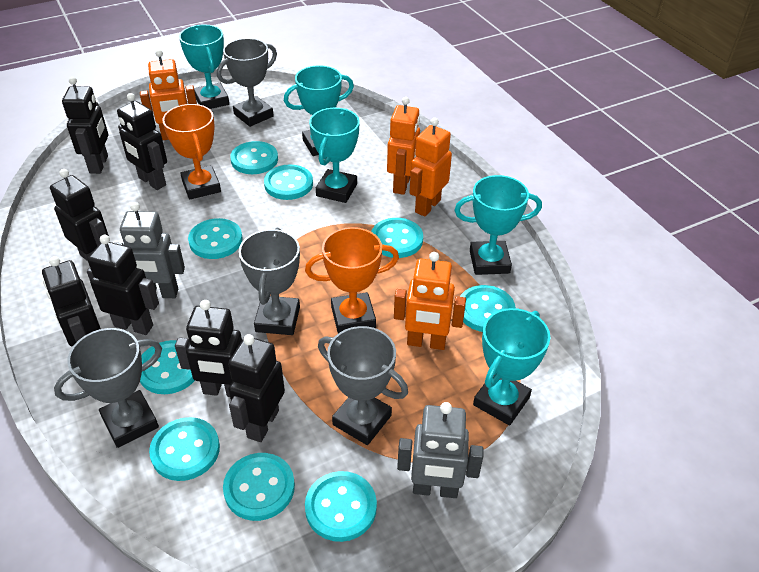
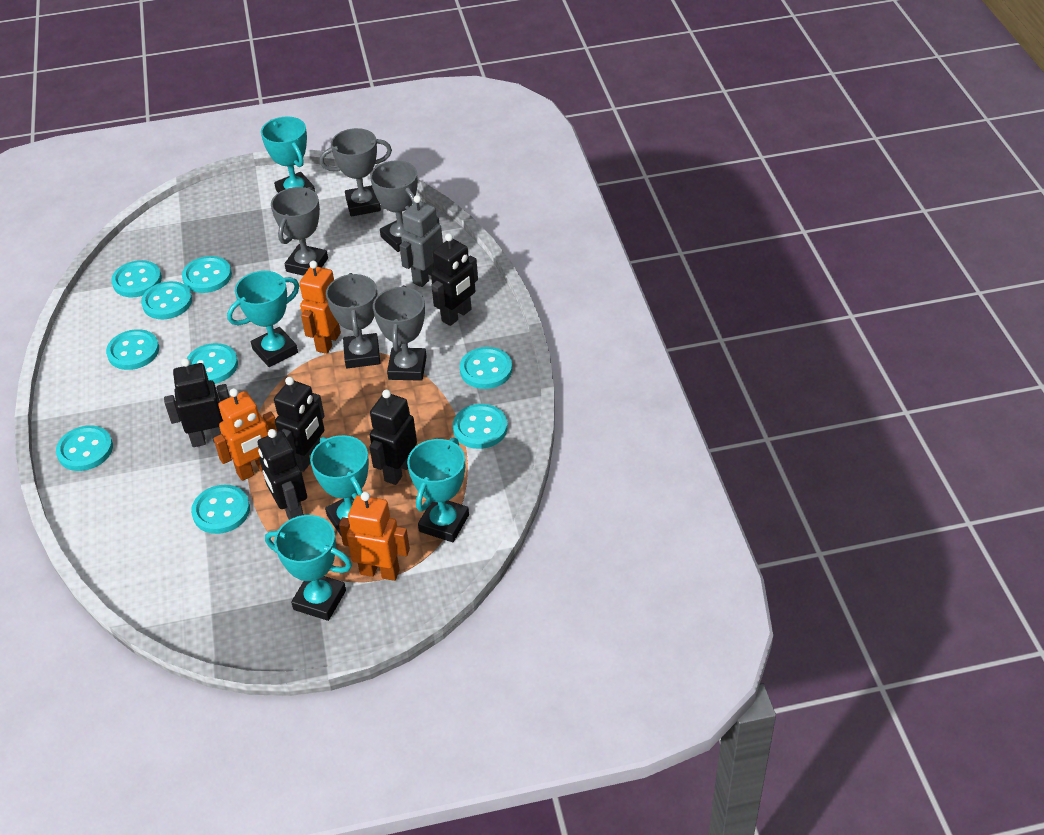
black robot: [42,256,101,347] [50,169,109,261] [62,77,108,174] [87,235,159,335] [117,93,167,190] [175,300,242,397] [228,334,285,442] = 7 -> [164,358,230,447] [258,429,307,520] [274,377,325,472] [369,390,417,485] [431,233,478,326] = 5
grey robot: [116,202,185,298] [397,402,483,498] = 2 -> [399,195,443,287] = 1
grey trophy: [54,328,162,448] [217,38,277,127] [239,228,300,335] [318,326,408,445] = 4 -> [271,187,328,276] [319,128,392,216] [326,273,380,368] [370,160,418,252] [373,285,427,381] = 5
orange robot: [140,49,197,140] [387,97,420,195] [394,252,466,350] [409,118,452,217] = 4 -> [213,388,277,481] [299,261,341,354] [339,492,410,581] = 3
orange trophy: [162,104,221,199] [305,227,399,333] = 2 -> none = 0

